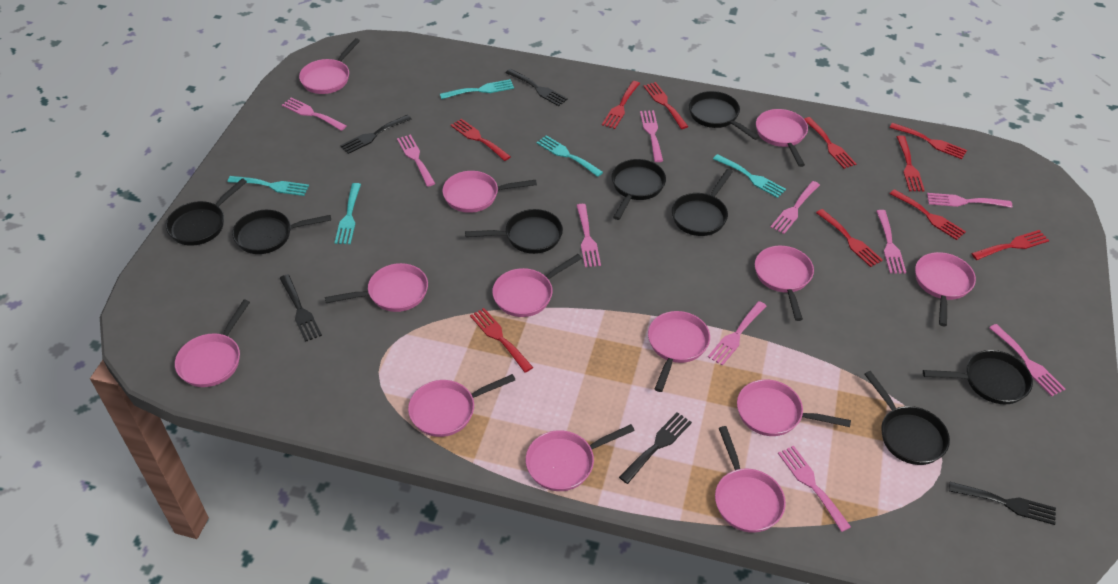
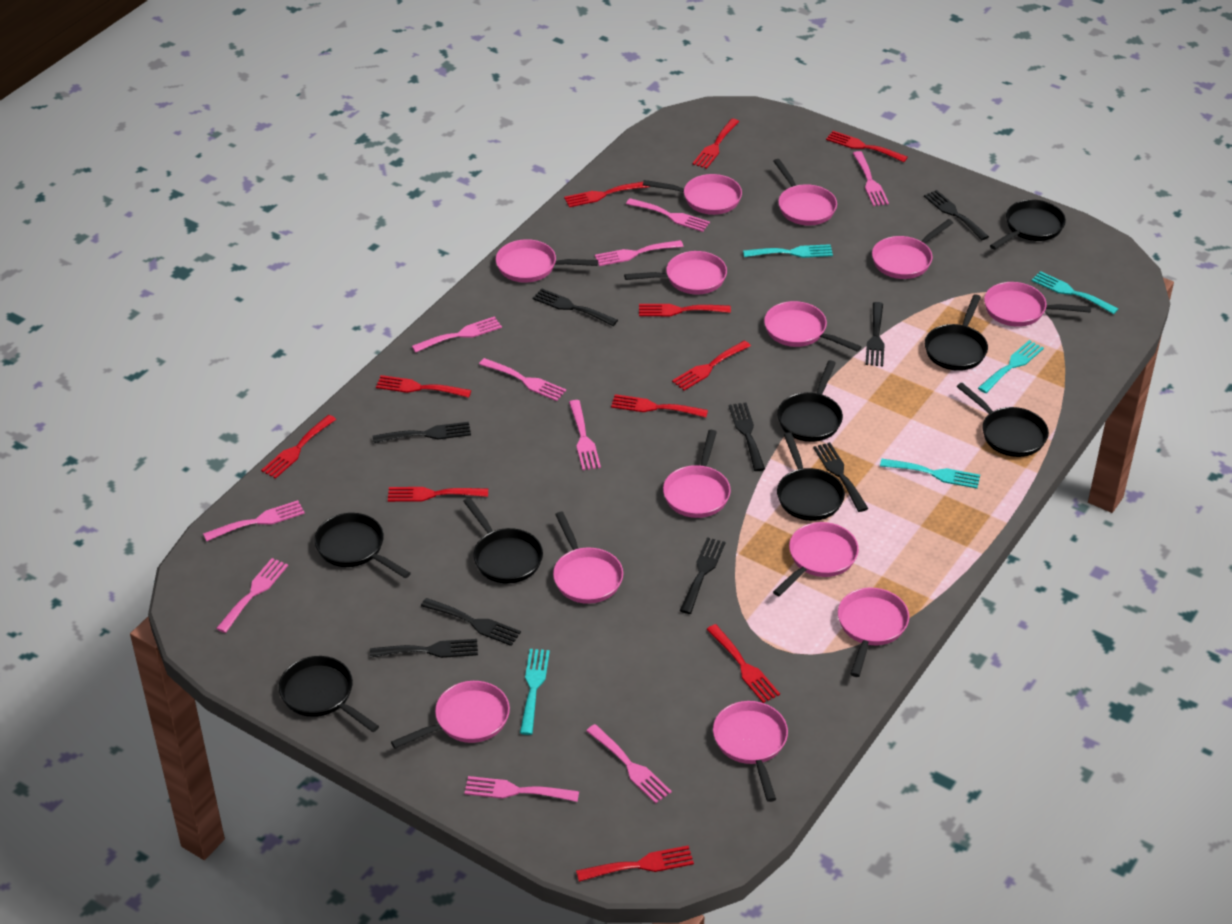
black fork: [280,274,322,342] [340,115,412,154] [506,69,568,106] [619,412,692,484] [949,482,1056,525] = 5 -> [370,639,478,658] [373,422,471,443] [421,598,521,646] [533,288,618,326] [680,537,725,614] [729,403,765,471] [813,442,869,512] [866,302,885,366] [924,190,989,240] = 9
red fork: [451,119,511,161] [470,308,533,373] [602,81,640,129] [643,82,689,129] [804,117,856,169] [816,209,883,267] [889,123,967,159] [890,189,966,240] [897,135,925,191] [971,230,1049,260] = 10 -> [261,415,336,479] [376,375,471,398] [388,487,488,502] [564,182,650,207] [576,845,694,882] [611,394,708,418] [639,304,731,316] [672,340,751,390] [692,119,739,169] [706,624,780,703] [826,131,908,162] = 11

